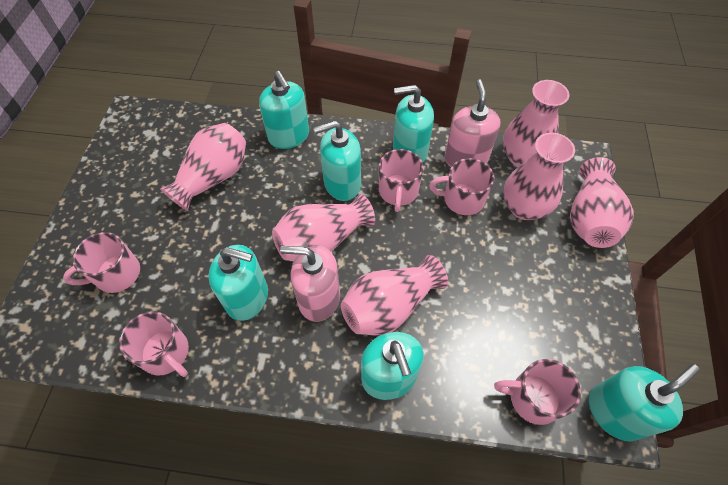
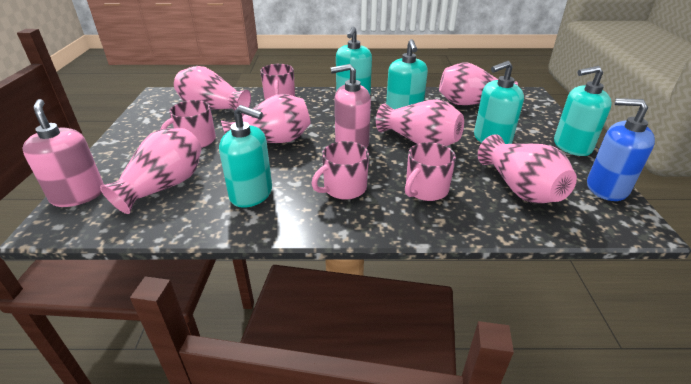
blue soap dispenser: none = 0 -> [587,98,655,201] = 1
pink mug: [63,232,140,293] [119,311,189,377] [379,149,423,212] [429,158,494,215] [494,359,581,425] = 5 -> [161,100,216,148] [260,64,295,100] [311,141,369,200] [405,142,456,201] = 4
turquoise soap dispenser: [209,245,268,321] [259,71,309,149] [314,121,361,201] [361,332,424,400] [393,85,434,162] [589,364,699,441] = 6 -> [219,105,272,208] [336,27,372,94] [386,39,428,109] [474,61,524,144] [554,66,612,156] = 5

